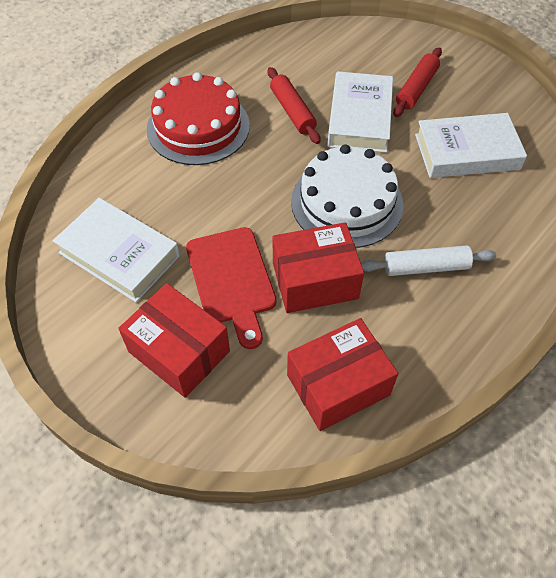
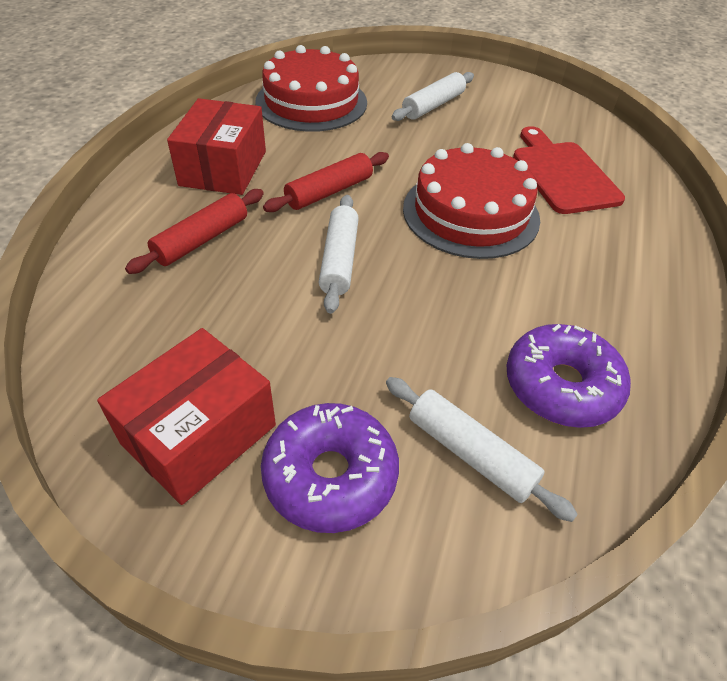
purple donut: none = 0 -> [261,403,399,533] [507,324,631,428] = 2
red box: [118,283,230,398] [272,222,364,313] [287,318,398,431] = 3 -> [97,328,276,505] [167,98,266,195] = 2
red cake: [147,72,250,165] = 1 -> [255,45,367,132] [403,143,540,259] = 2
white book: [53,198,180,302] [327,71,393,153] [415,113,527,178] = 3 -> none = 0
white cake: [291,144,403,248] = 1 -> none = 0
white rolling pin: [361,245,496,276] = 1 -> [319,195,359,314] [386,377,578,522] [392,72,474,121] = 3

